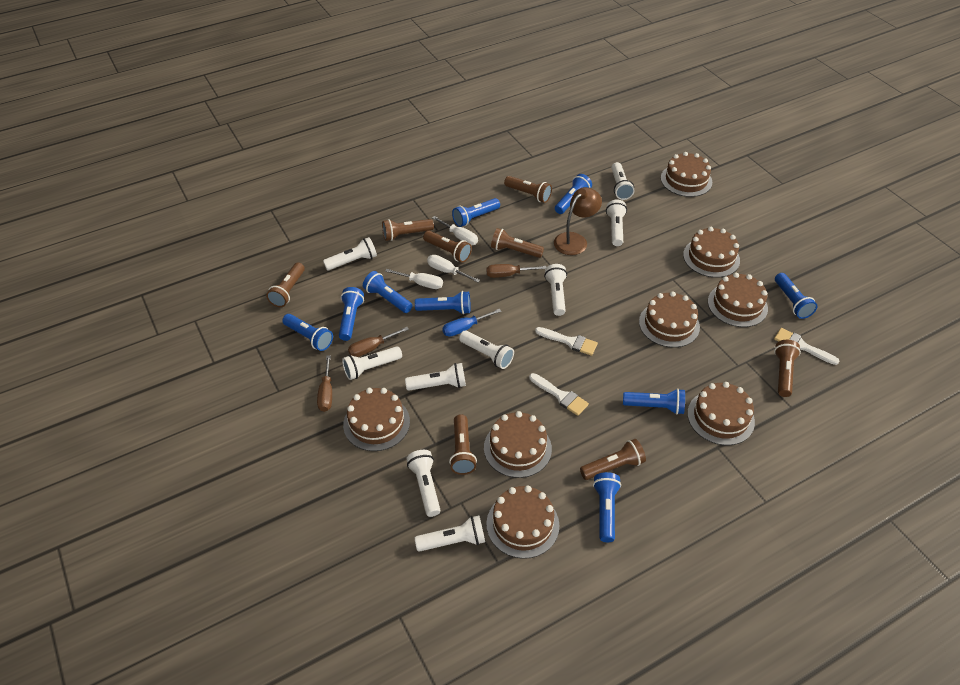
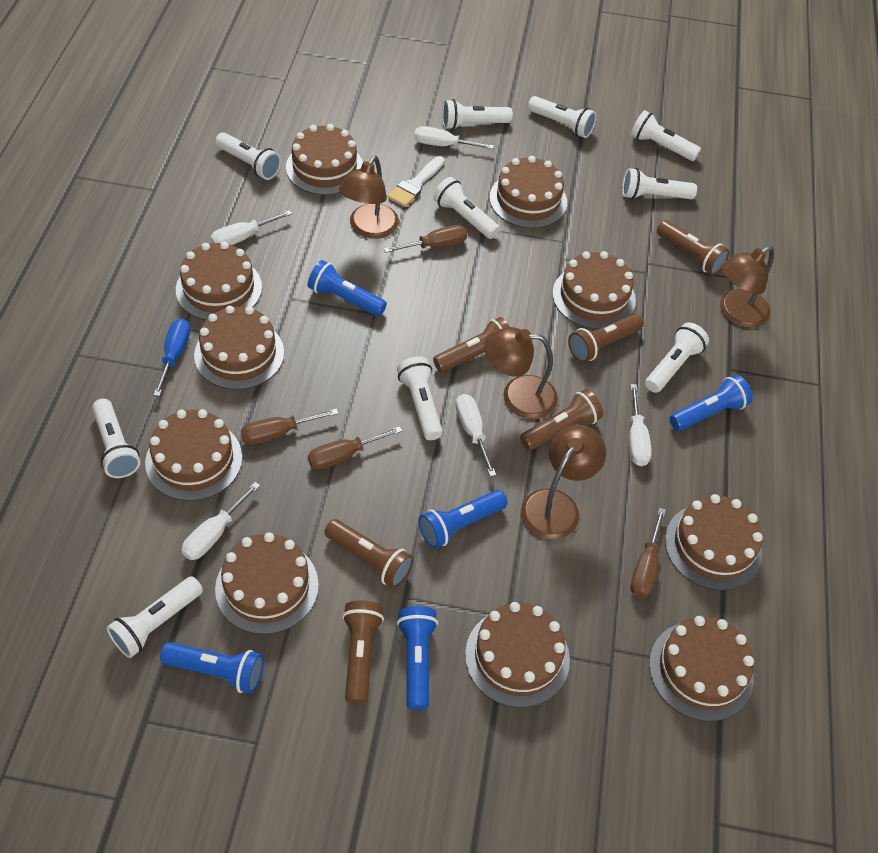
blue flashlight: [282,314,333,351] [339,287,364,341] [363,271,413,313] [415,291,471,314] [452,198,500,227] [555,174,592,214] [593,472,621,542] [623,388,685,415] [775,273,817,319] = 9 -> [160,642,264,694] [308,260,387,316] [397,606,438,710] [419,490,507,549] [670,375,753,431] = 5
brown cake: [343,388,410,451] [484,411,552,478] [486,486,559,559] [639,291,700,348] [661,152,712,197] [683,227,740,278] [687,382,755,445] [708,273,768,327] = 8 -> [145,409,242,501] [176,242,262,320] [194,306,284,390] [215,532,319,634] [286,124,363,195] [465,602,570,708] [489,156,567,228] [552,251,636,329] [649,616,754,721] [665,494,763,591] = 10
brown flashlight: [266,263,305,307] [382,219,434,241] [423,231,472,263] [449,414,477,475] [491,228,544,258] [504,176,552,203] [580,439,646,480] [774,340,801,397] = 8 -> [324,519,414,588] [342,601,384,705] [433,317,510,372] [520,389,603,450] [568,314,644,363] [657,220,730,275] = 6
brown lamp: [554,187,602,255] = 1 -> [339,156,399,239] [484,327,558,419] [521,425,606,539] [720,246,774,328] = 4
brown screwdriver: [317,355,332,412] [348,327,409,357] [486,264,546,278] = 3 -> [241,408,339,445] [308,426,402,470] [384,225,467,253] [631,508,666,598] = 4
white brush: [529,373,589,416] [535,327,598,356] [774,328,839,365] = 3 -> [387,156,445,207] = 1
white flashlight: [323,237,377,270] [342,346,402,380] [405,363,466,391] [406,450,440,517] [415,515,485,552] [459,331,514,369] [544,264,567,316] [606,199,627,246] [611,162,635,200] = 9 -> [92,399,140,478] [107,576,203,658] [215,132,281,180] [397,356,443,440] [433,177,500,239] [442,99,513,130] [528,96,597,138] [622,168,697,199] [631,110,701,161] [645,322,709,393] = 10
white screwdriver: [385,269,443,289] [427,255,480,283] [432,216,478,245] = 3 -> [181,482,260,560] [211,210,292,245] [414,126,494,149] [456,394,496,477] [629,384,652,466] = 5

